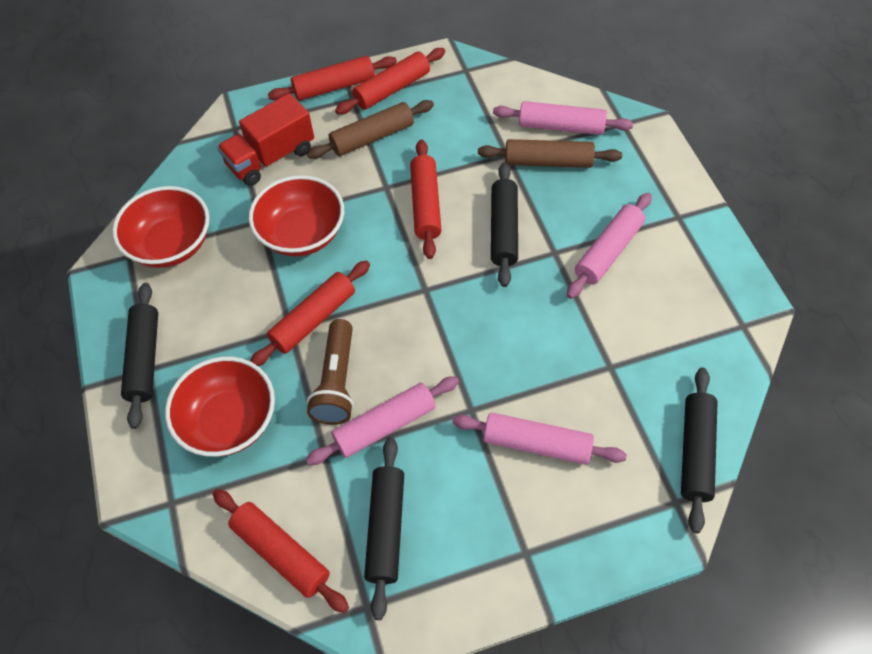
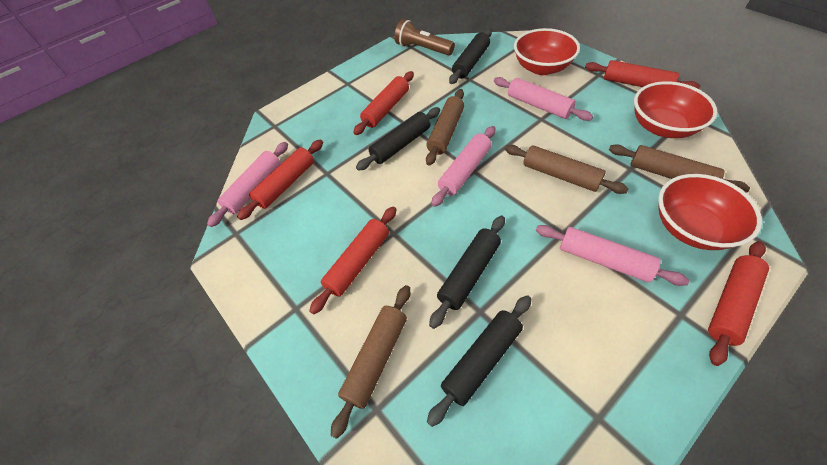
brown rolling pin: [307,100,434,159] [478,139,622,168] = 2 -> [331,285,410,439] [426,89,464,166] [505,145,629,194] [609,144,750,192] = 4
red truck: [217,93,314,186] = 1 -> none = 0

